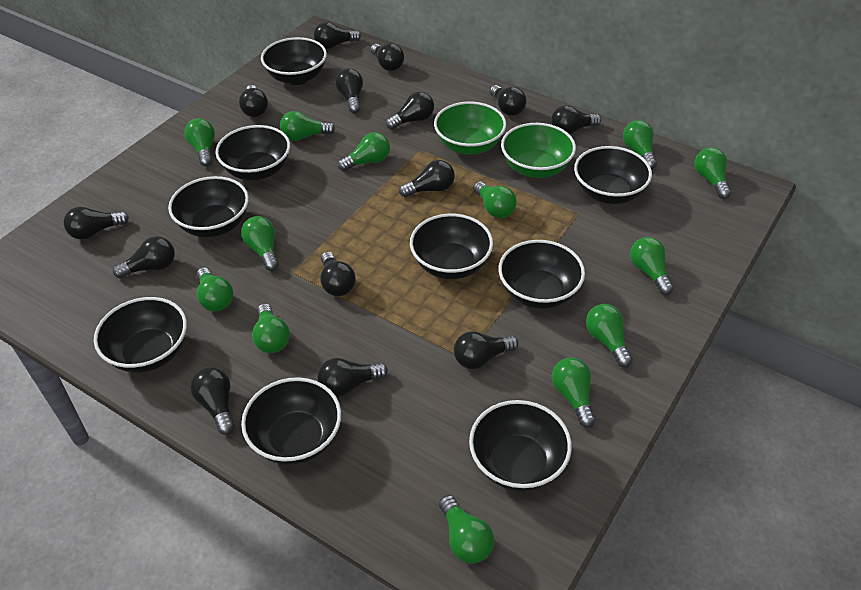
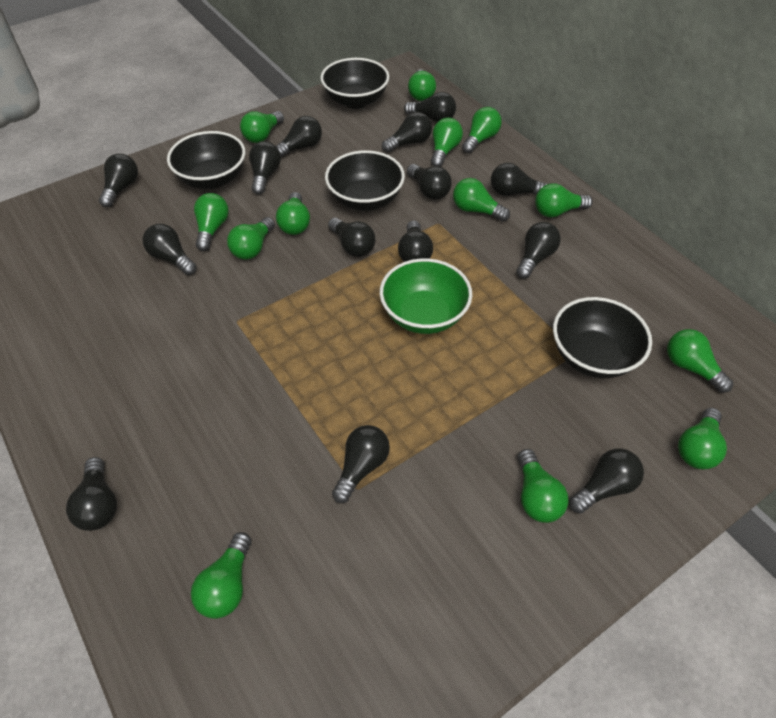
black bowl: [94,297,187,373] [168,176,249,237] [215,125,290,180] [241,377,341,465] [261,37,327,85] [410,214,493,279] [469,400,572,491] [498,240,585,309] [574,146,652,204] = 9 -> [167,131,245,189] [320,58,389,109] [325,150,405,211] [553,297,652,378] = 4
green bowl: [434,102,506,155] [501,123,576,178] = 2 -> [380,258,472,334] = 1

